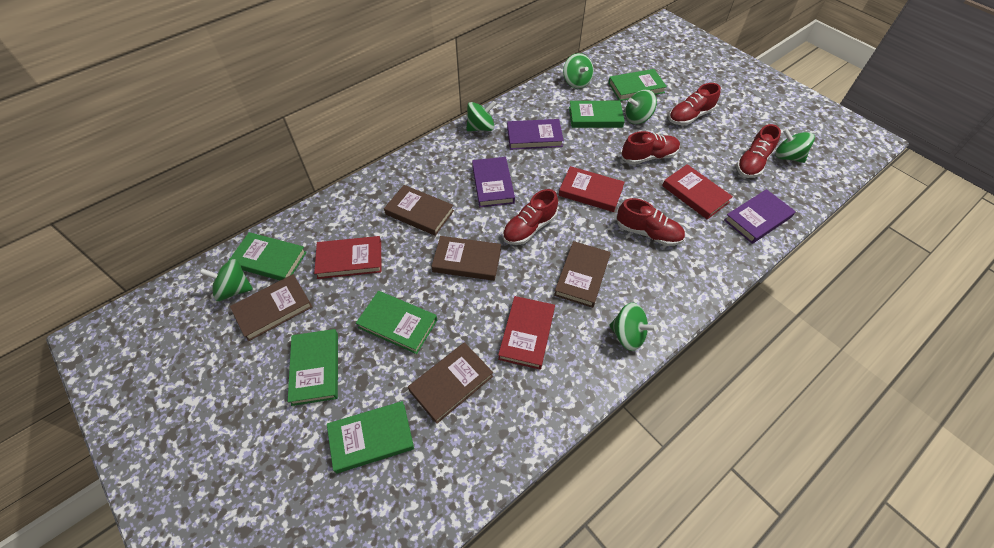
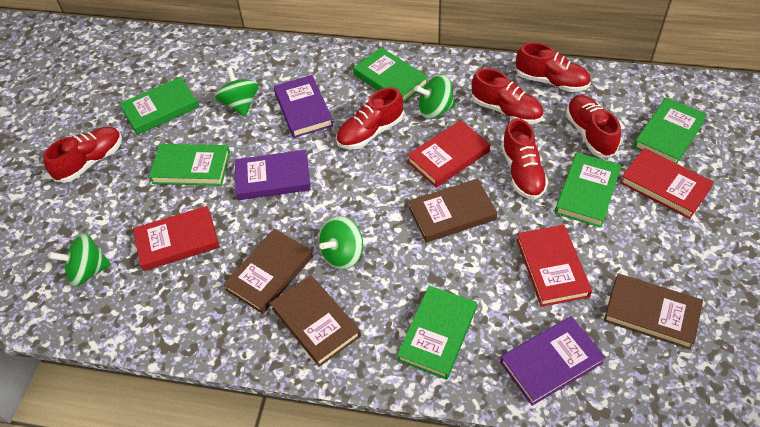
brown book: [230,274,312,341] [384,185,454,236] [408,342,493,424] [431,236,501,281] [554,241,611,308] = 5 -> [223,229,313,314] [270,275,361,367] [409,179,497,243] [604,274,703,350] = 4
green spinning top: [200,259,253,301] [466,101,496,131] [563,53,594,89] [609,303,657,351] [625,90,657,124] [775,128,815,163] = 6 -> [49,233,111,287] [214,67,259,116] [319,216,363,270] [414,75,456,119] = 4
red shoe: [503,189,558,245] [616,198,685,246] [621,131,680,164] [669,83,721,125] [736,124,781,178] = 5 -> [43,127,122,183] [336,87,404,149] [472,68,544,124] [501,118,548,200] [516,42,591,92] [566,95,621,158] = 6

